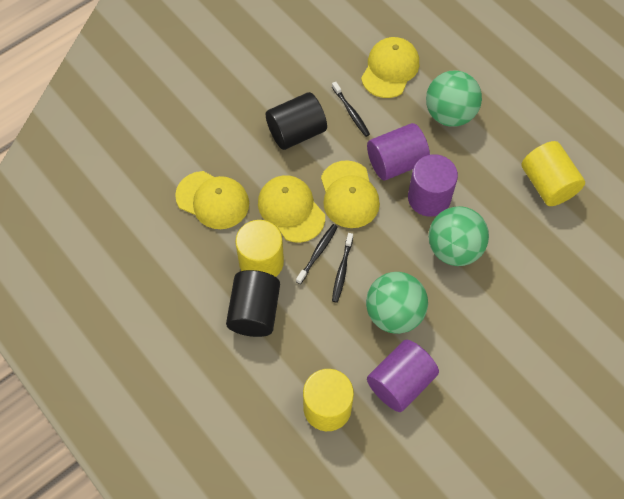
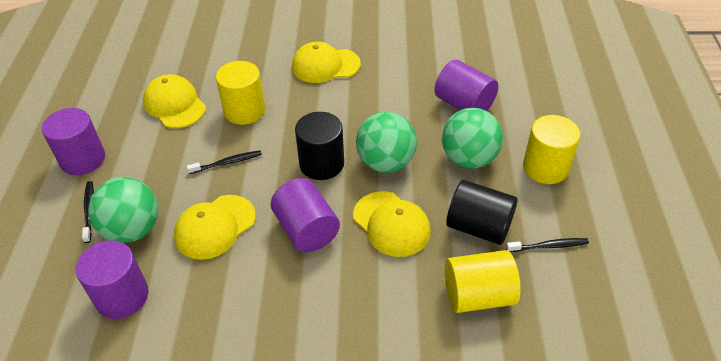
purple cylinder: [367,123,430,181] [367,340,439,412] [408,154,458,217] = 3 -> [42,108,105,175] [76,241,149,319] [271,178,340,252] [434,60,498,111] = 4

